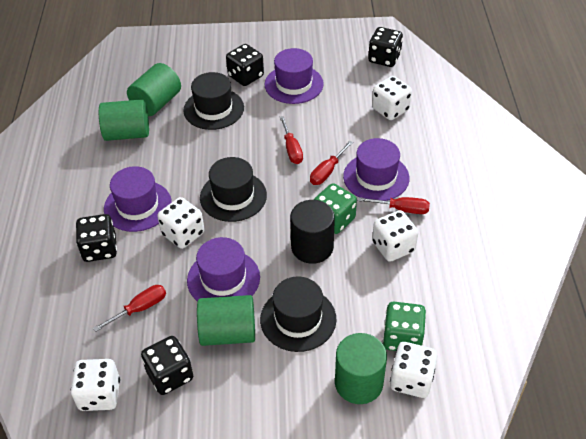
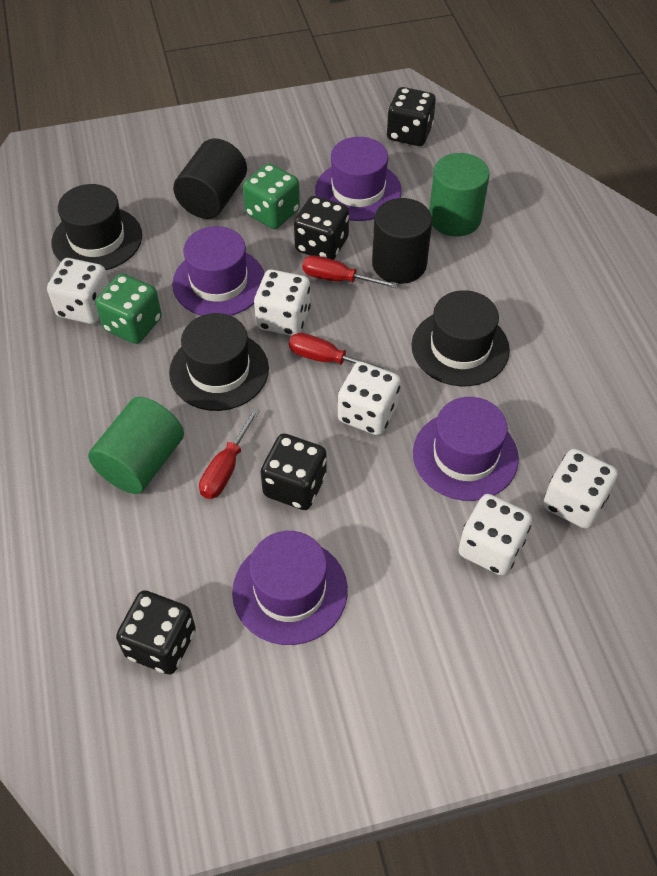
black cylinder: [290,200,335,264] = 1 -> [173,138,247,219] [372,198,432,284] = 2
green cylinder: [99,99,149,141] [127,63,181,116] [197,295,255,346] [335,333,387,404] = 4 -> [88,397,184,494] [429,153,489,237] = 2
red screwdriver: [93,285,166,332] [280,116,303,164] [310,141,353,185] [357,197,430,214] = 4 -> [199,408,260,499] [289,333,389,371] [302,255,399,289] = 3

